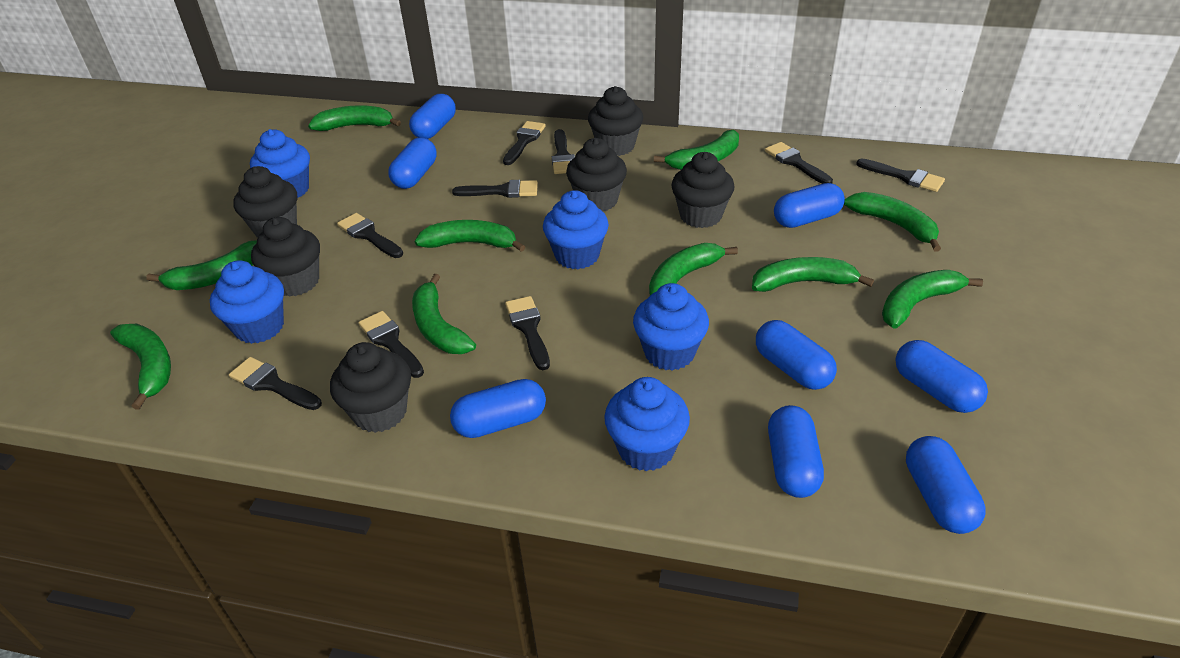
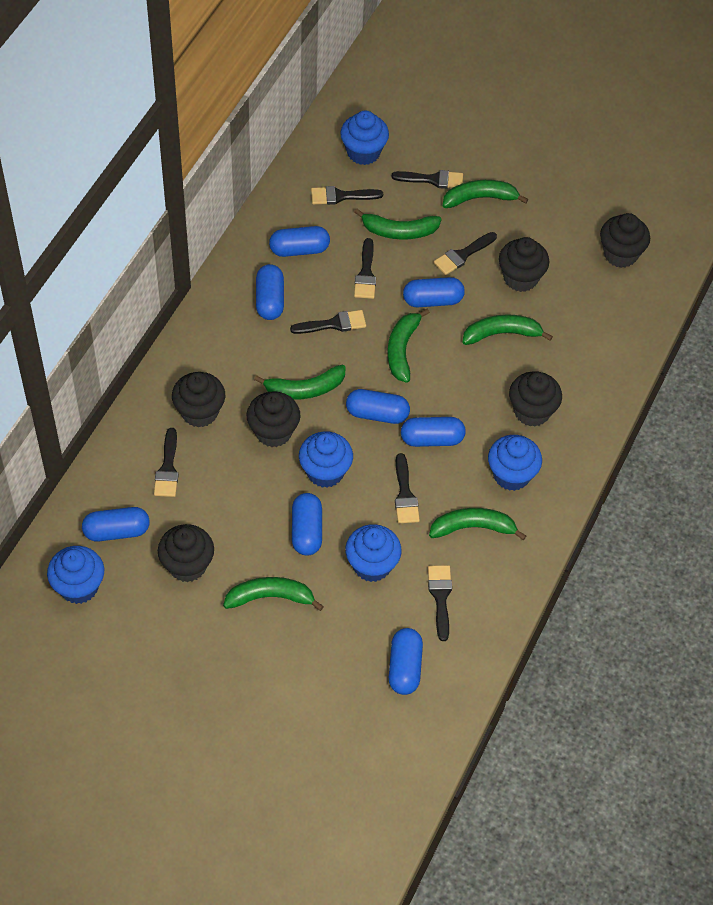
black brush: [229,357,322,410] [337,213,403,258] [359,311,424,378] [452,180,538,198] [503,121,546,165] [505,296,550,370] [552,129,575,174] [765,142,833,184] [856,159,945,192] = 9 -> [154,428,178,497] [290,310,366,334] [311,186,383,205] [354,238,376,299] [391,170,463,189] [395,453,420,523] [428,565,452,641] [433,232,497,275] = 8
green banana: [110,324,171,410] [146,240,257,290] [308,105,401,131] [412,274,476,354] [415,220,525,252] [649,243,738,295] [654,130,739,170] [752,257,874,292] [844,192,941,252] [882,270,983,328] = 10 -> [223,577,324,611] [254,364,346,400] [354,208,442,240] [387,309,430,383] [429,508,526,540] [443,180,528,208] [462,314,553,345] = 7

